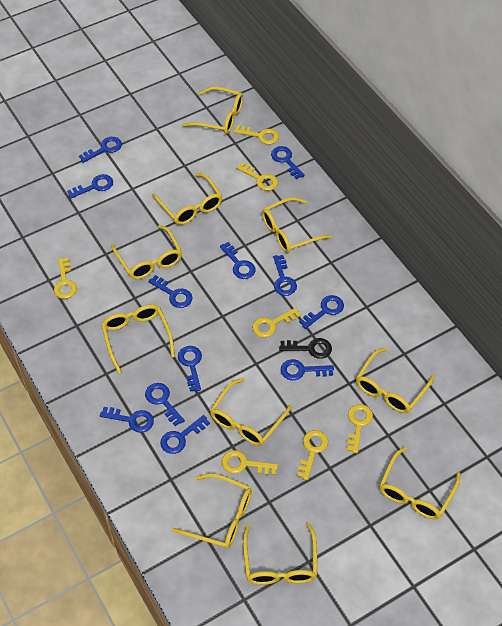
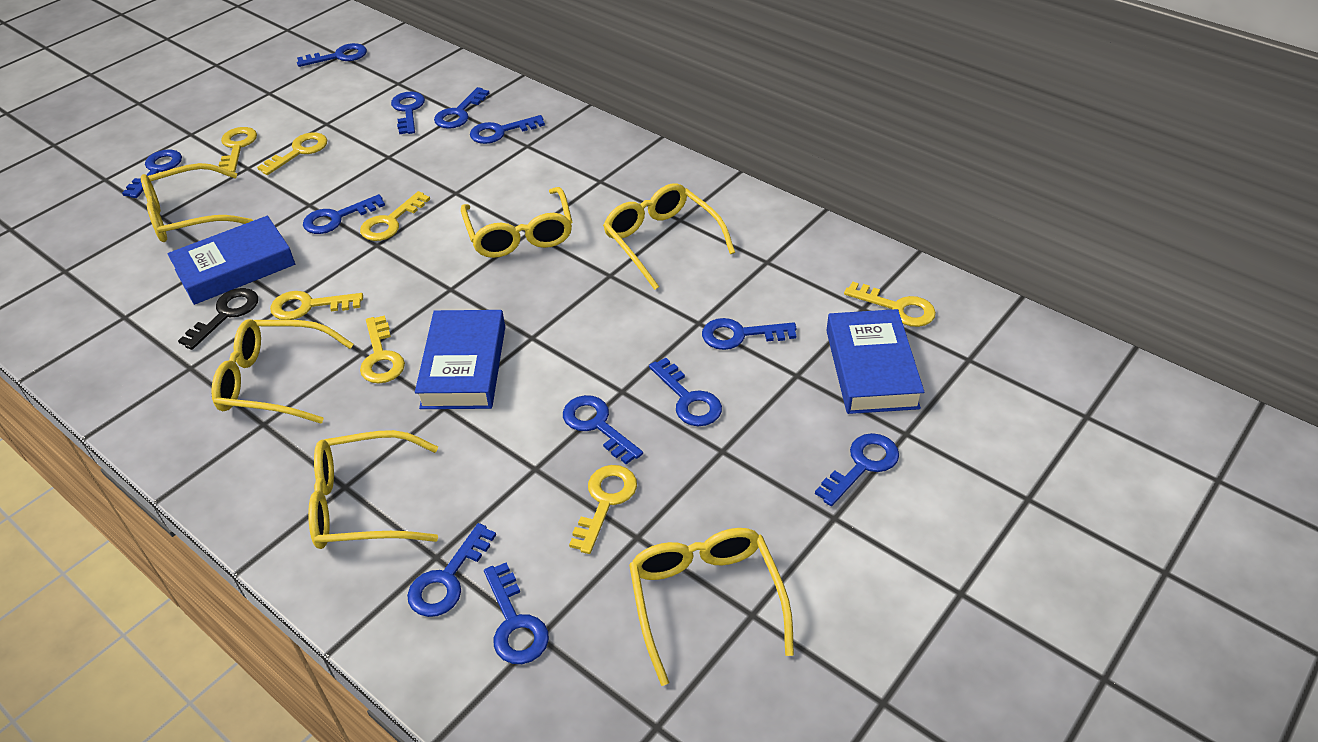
blue book: none = 0 -> [167,216,295,305] [415,310,505,409] [826,309,924,414] = 3
yellow glasses: [101,305,175,374] [111,225,182,279] [152,173,222,225] [172,474,252,549] [182,87,243,134] [210,378,292,446] [243,523,317,585] [262,197,332,253] [356,347,435,413] [380,447,460,519] = 10 -> [141,163,253,242] [211,319,354,424] [308,430,438,549] [461,187,572,258] [603,183,735,290] [629,528,794,686] = 6

